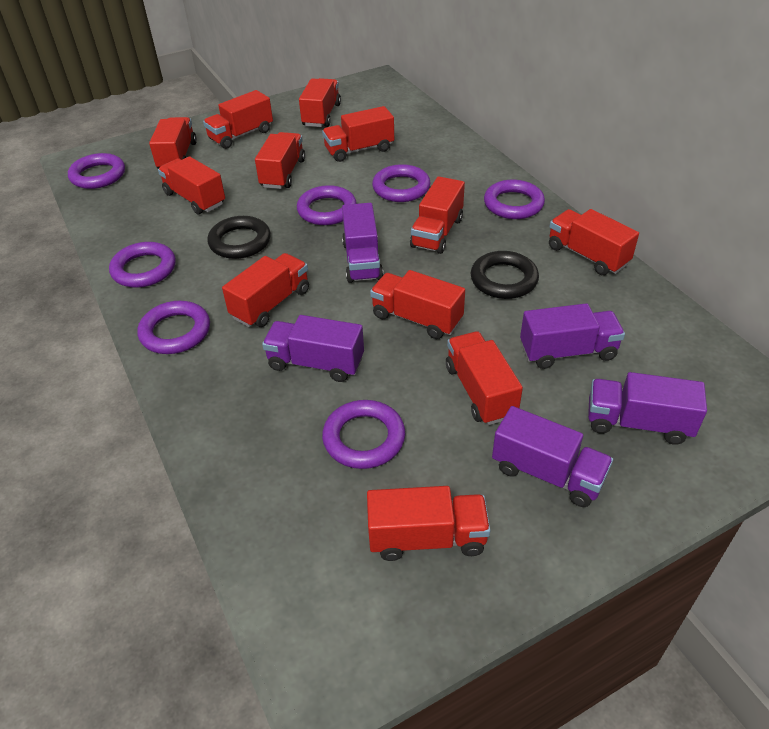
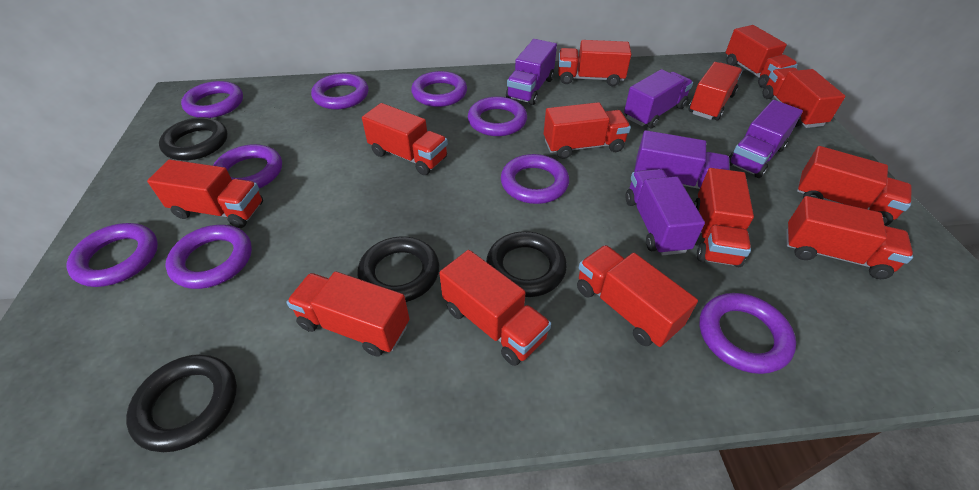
black ring: [207,216,271,259] [471,251,539,299] = 2 -> [126,354,237,452] [159,117,228,161] [357,236,439,302] [486,231,567,297] = 4
purple ring: [68,153,125,189] [109,242,176,288] [137,301,210,354] [297,185,357,225] [322,400,405,469] [372,164,430,202] [484,180,545,219] = 7 -> [66,223,158,287] [165,225,252,289] [181,81,243,118] [213,144,282,188] [311,73,369,109] [411,71,467,107] [468,97,527,136] [501,154,569,204] [700,293,796,374] = 9
red truck: [149,117,197,169] [158,156,225,214] [203,90,273,149] [222,253,309,327] [255,132,305,189] [299,78,341,127] [322,106,394,162] [367,486,490,561] [370,270,465,339] [410,176,465,254] [446,331,523,425] [549,209,639,275] = 12 -> [147,159,263,228] [287,271,410,357] [362,103,448,175] [439,250,551,366] [544,102,631,159] [558,40,631,87] [577,245,698,347] [688,62,742,120] [694,168,754,267] [726,25,798,88] [763,68,845,128] [786,196,913,279] [797,146,911,226] = 13

